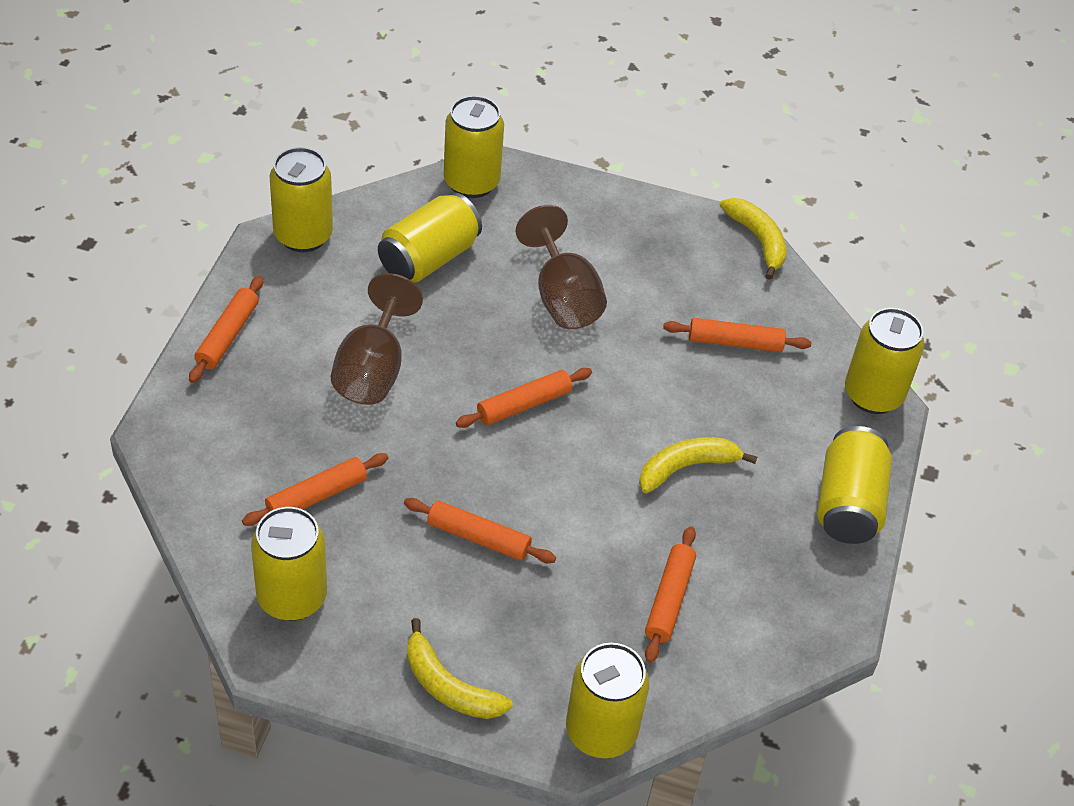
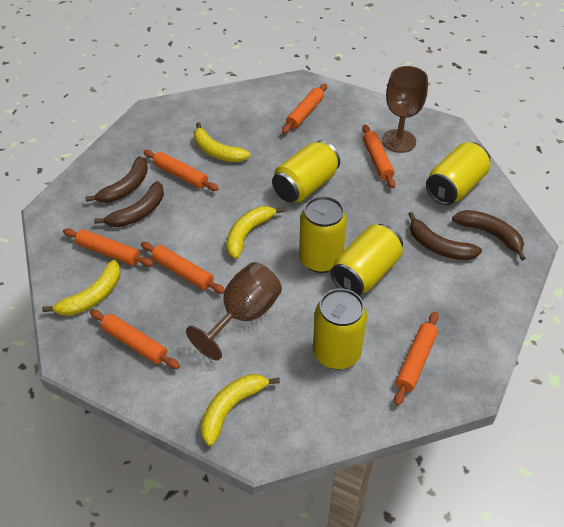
brown banana: none = 0 -> [85,156,148,203] [94,181,164,227] [409,212,482,260] [452,210,526,261] = 4
orange rolling pin: [189,276,263,383] [242,453,388,526] [404,498,556,563] [456,368,592,428] [645,526,696,663] [663,318,811,352] = 6 -> [63,228,154,267] [90,310,180,369] [141,242,225,294] [143,150,219,191] [282,84,327,134] [362,125,395,188] [394,311,439,406] = 7
yellow banana: [407,618,513,719] [639,437,757,493] [720,198,787,280] = 3 -> [42,260,121,316] [194,122,250,162] [201,374,280,446] [226,206,285,259] = 4
yellow can: [251,507,327,621] [270,147,333,252] [378,193,482,282] [444,96,504,198] [566,643,649,758] [817,426,892,544] [845,308,925,414] = 7 -> [272,140,340,203] [299,196,347,273] [313,289,367,369] [330,224,403,296] [426,142,490,205] = 5

